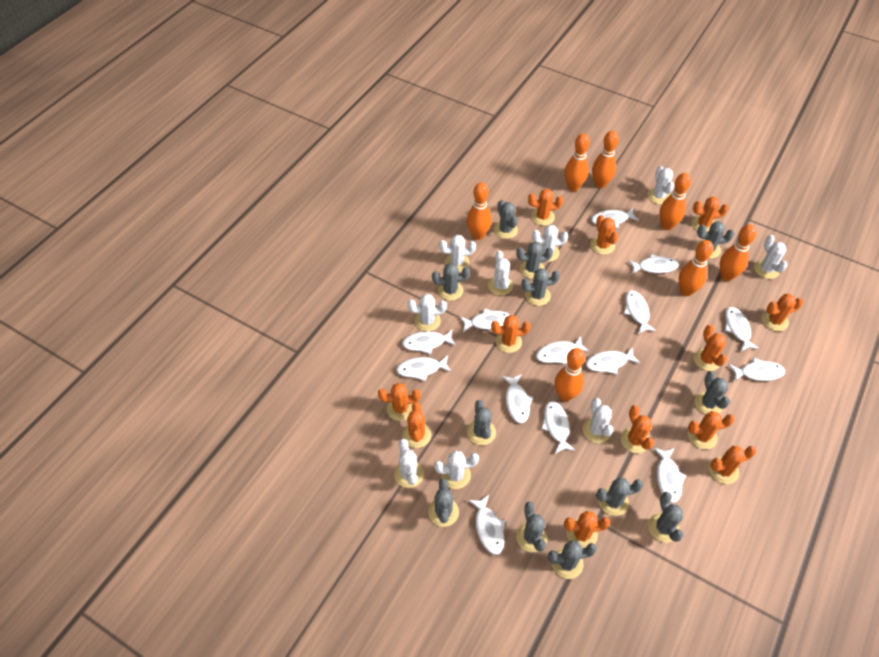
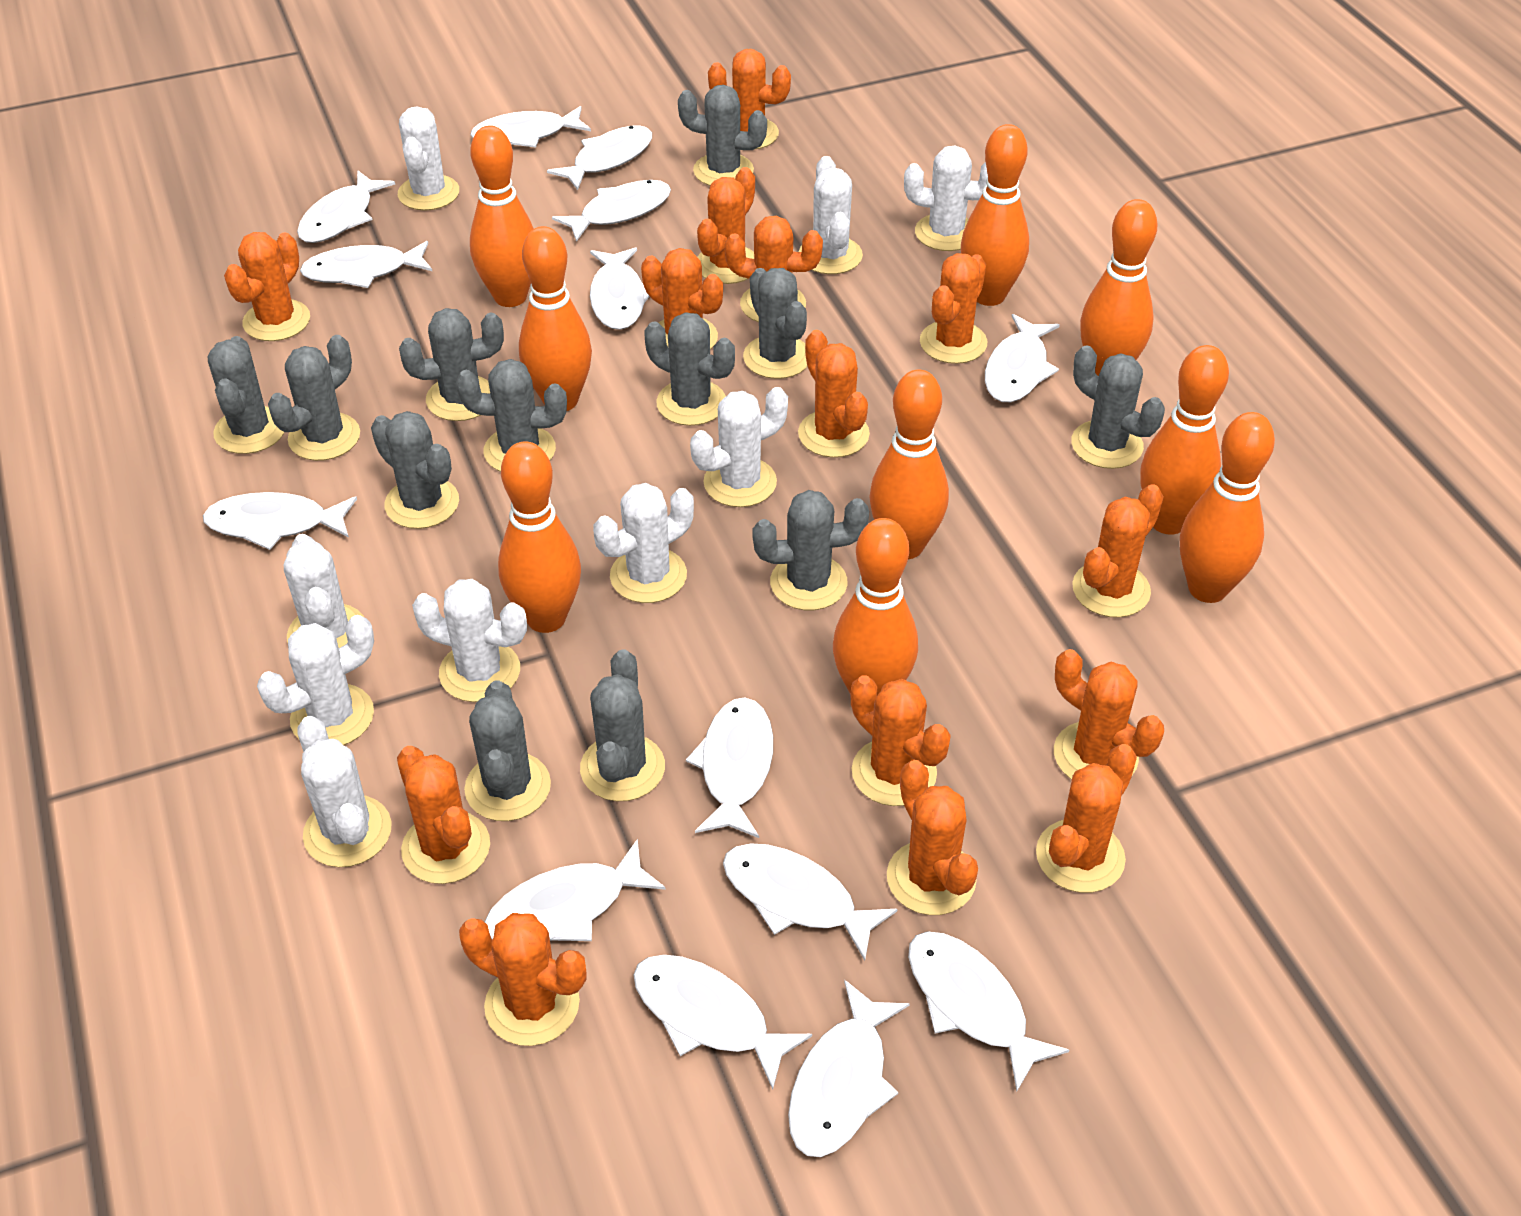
orange bowling pin: [467,183,492,240] [555,348,585,401] [564,134,590,191] [592,131,619,188] [660,173,691,230] [679,240,714,296] [720,225,757,281] = 7 -> [470,125,534,307] [498,441,581,633] [519,226,592,411] [833,518,918,695] [869,369,949,559] [961,124,1029,306] [1080,199,1157,376] [1140,345,1229,535] [1180,412,1275,603] = 9
orange cactus: [378,383,421,421] [403,402,431,448] [491,315,531,353] [528,189,563,226] [564,511,610,548] [591,215,618,255] [621,405,654,453] [688,411,735,450] [692,197,729,232] [694,325,727,371] [709,446,756,484] [762,294,803,332] = 12 -> [224,232,310,341] [397,746,490,884] [459,913,587,1046] [641,248,723,350] [697,167,755,284] [708,49,791,150] [725,216,823,322] [798,330,870,458] [851,675,951,806] [887,760,978,915] [920,253,987,364] [1036,744,1137,893] [1054,649,1164,780] [1072,484,1164,618] = 14

